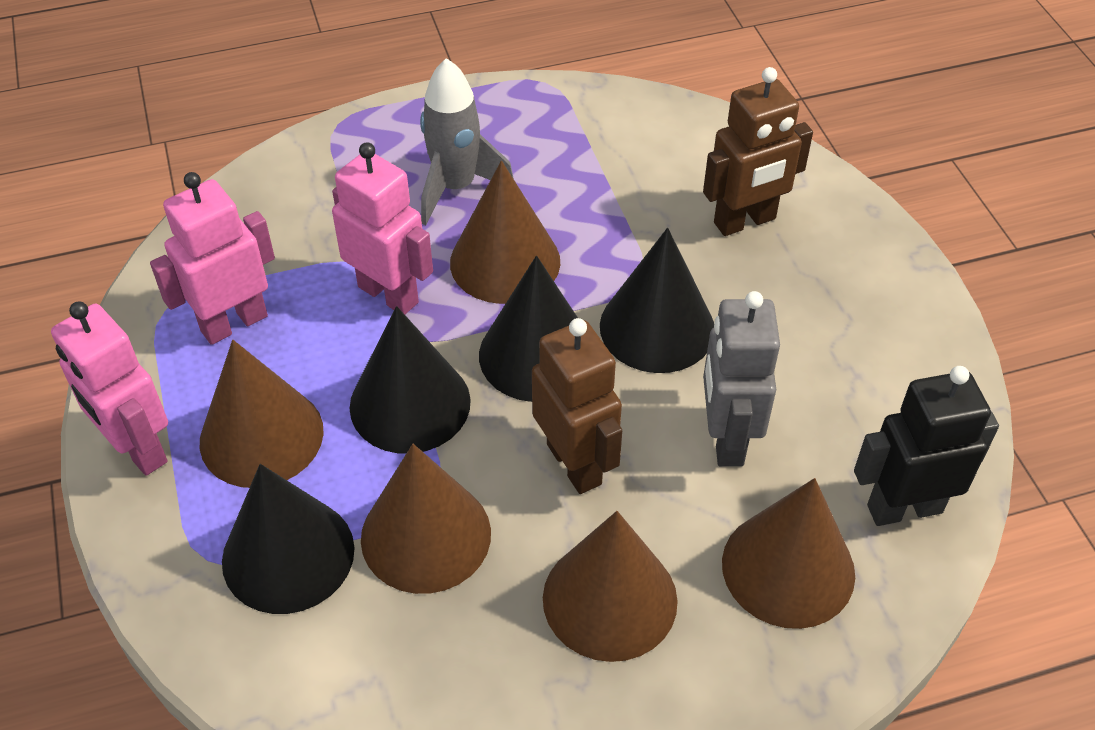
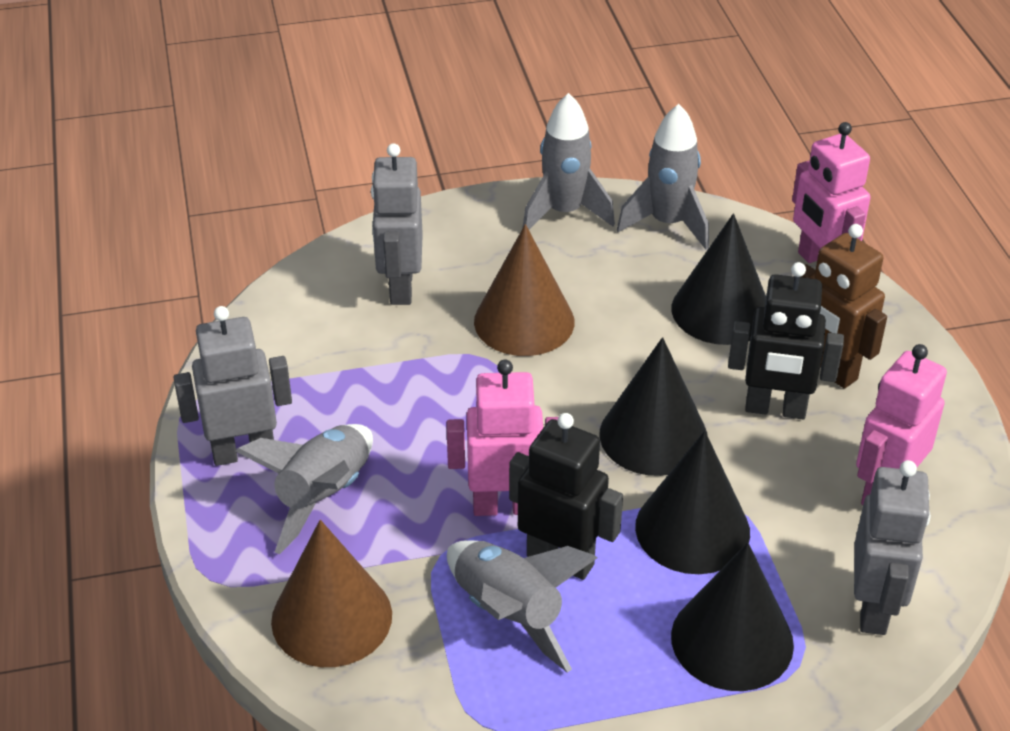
black robot: [854,366,999,526] = 1 -> [509,413,623,580] [728,262,844,419] = 2
brown cone: [200,340,324,488] [361,444,491,594] [450,161,560,304] [543,511,678,662] [722,478,855,629] = 5 -> [271,520,392,667] [474,224,574,356] = 2
brown robot: [532,318,622,494] [703,67,813,236] = 2 -> [801,224,887,389] = 1
grey robot: [703,291,780,466] = 1 -> [173,306,292,466] [371,143,423,305] [854,460,931,635] = 3
grey rocket: [420,58,514,225] = 1 -> [235,424,373,554] [447,540,597,673] [522,93,615,230] [617,104,709,250] = 4

